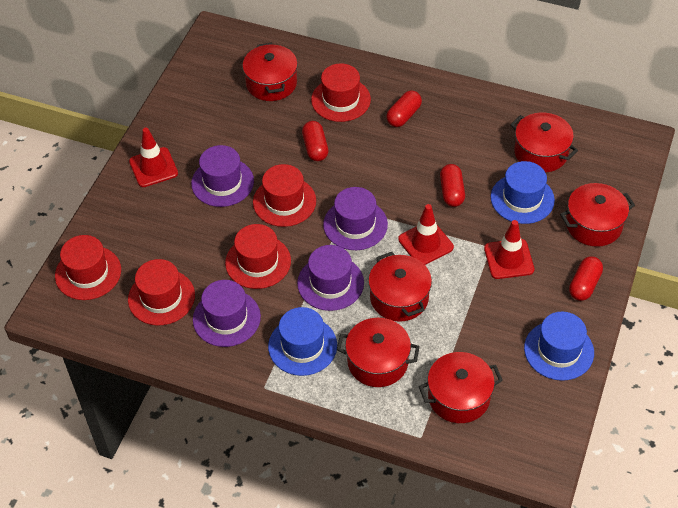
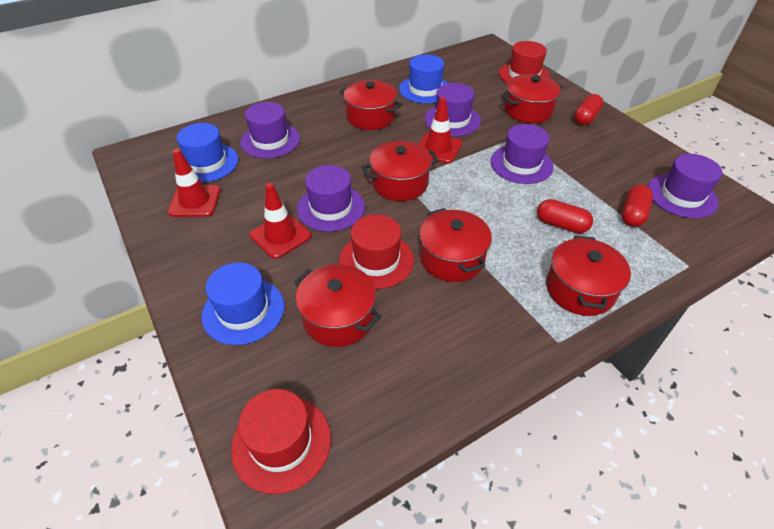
purple hat: [191,145,254,207] [193,280,261,347] [297,245,364,311] [323,187,388,250] = 4 -> [240,102,300,158] [297,165,365,232] [424,83,481,136] [490,124,554,184] [648,154,722,218] = 5
red capsule: [302,121,329,161] [386,90,422,127] [440,164,465,207] [569,256,603,301] = 4 -> [537,199,593,233] [574,94,603,125] [622,185,653,227] = 3
red hat: [55,235,121,300] [128,259,195,326] [225,224,291,289] [253,164,316,227] [311,63,371,122] = 5 -> [231,389,331,494] [339,215,414,289] [499,41,550,83] = 3

